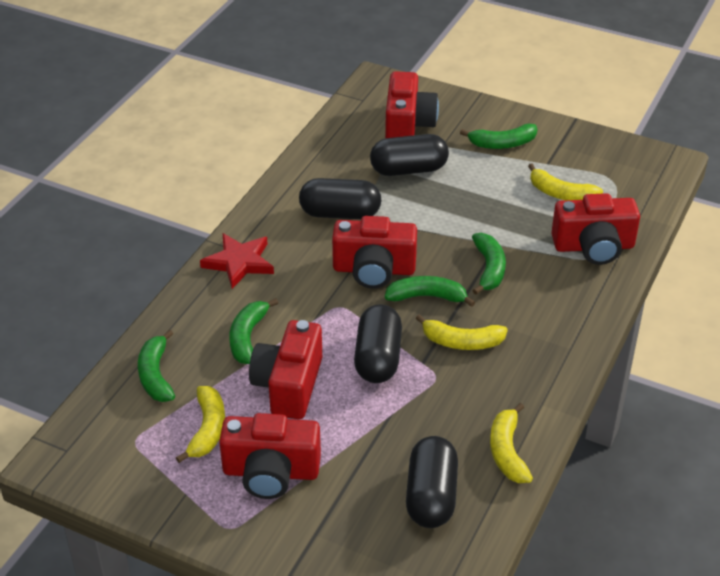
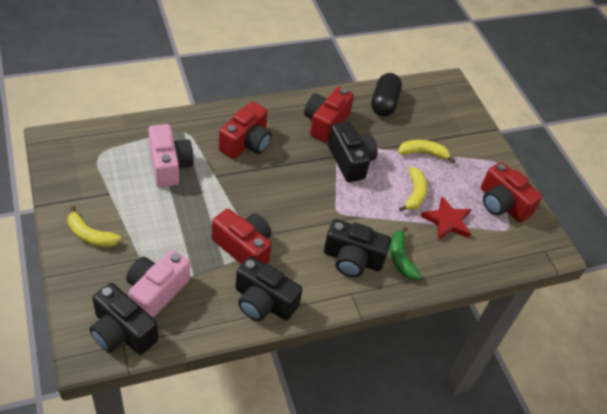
black camera: none = 0 -> [89,283,158,355] [235,256,302,321] [324,219,391,277] [328,122,378,182] = 4
black capsule: [299,178,381,219] [354,304,402,383] [370,134,449,176] [406,436,458,528] = 4 -> [371,73,402,117] = 1
green banana: [138,330,175,402] [230,298,278,364] [385,276,475,307] [460,123,537,149] [472,233,506,295] = 5 -> [390,226,421,280] = 1
pink camera: none = 0 -> [126,250,190,318] [148,124,194,187] = 2
red camera: [219,413,321,499] [249,320,322,419] [332,216,417,289] [385,71,439,139] [551,193,640,265] = 5 -> [212,209,271,265] [219,102,272,159] [304,87,354,143] [481,162,542,222] = 4
yellow banana: [176,386,225,463] [416,314,508,350] [490,403,533,483] [528,163,603,200] = 4 -> [68,206,121,247] [398,140,455,163] [399,167,427,212] = 3

